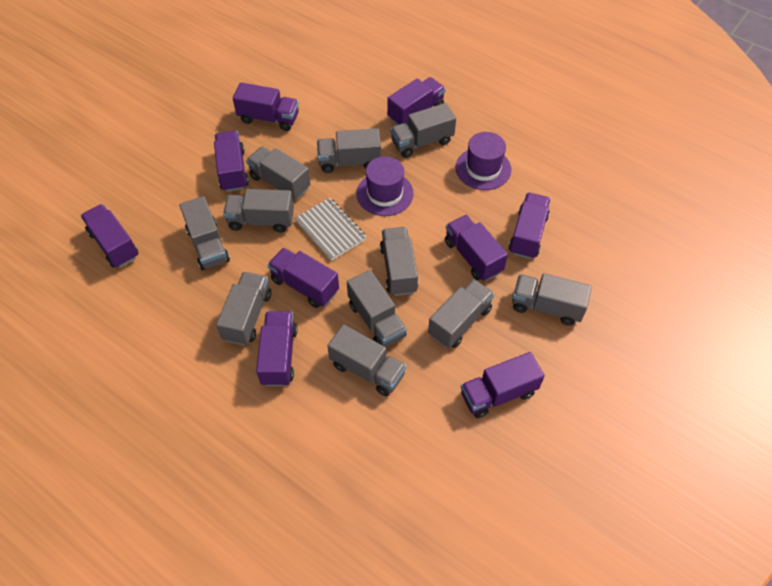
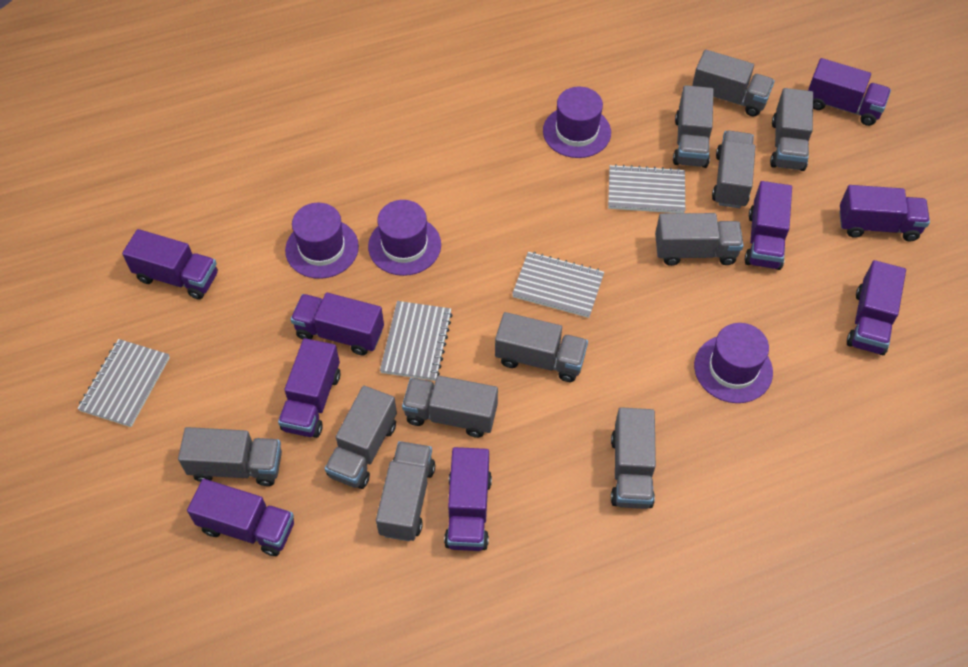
grey notebook: [295,198,366,261] = 1 -> [77,339,170,427] [380,301,453,381] [512,252,604,318] [608,164,685,213] = 4
purple hat: [356,156,414,216] [455,132,511,190] = 2 -> [285,203,359,279] [368,200,441,276] [543,86,611,158] [694,323,773,403] = 4

